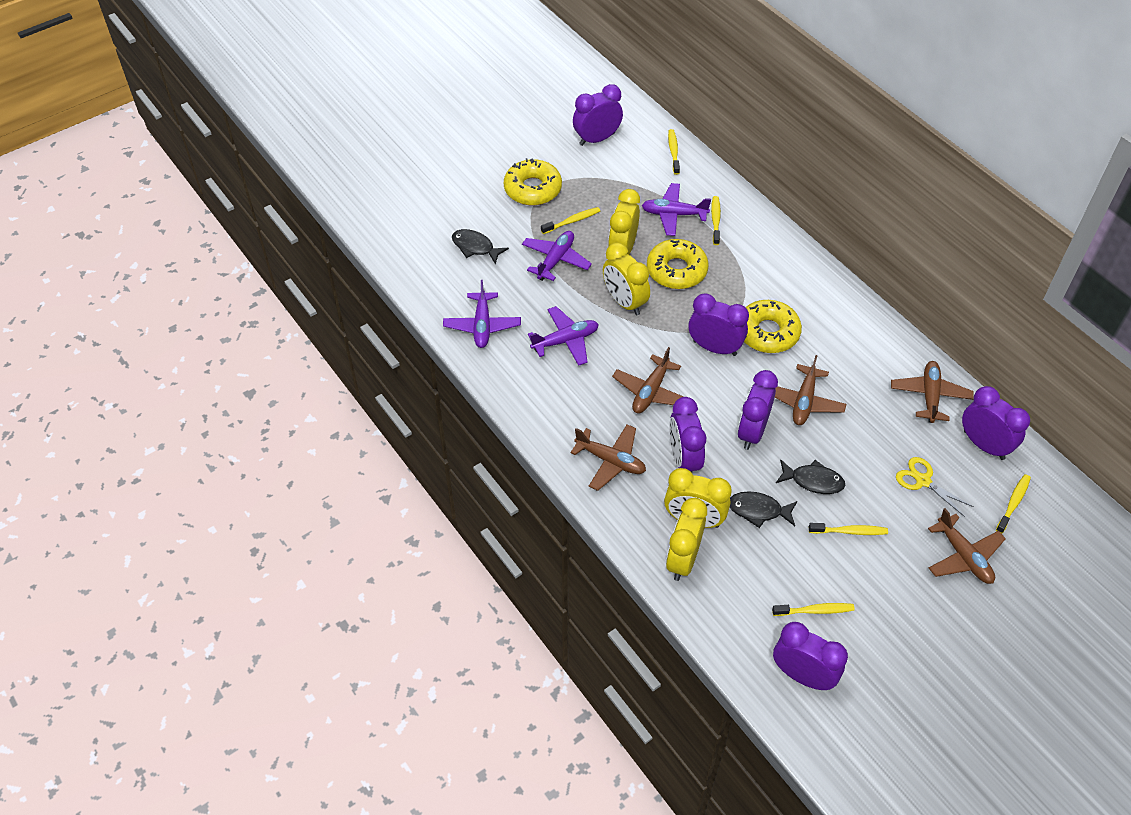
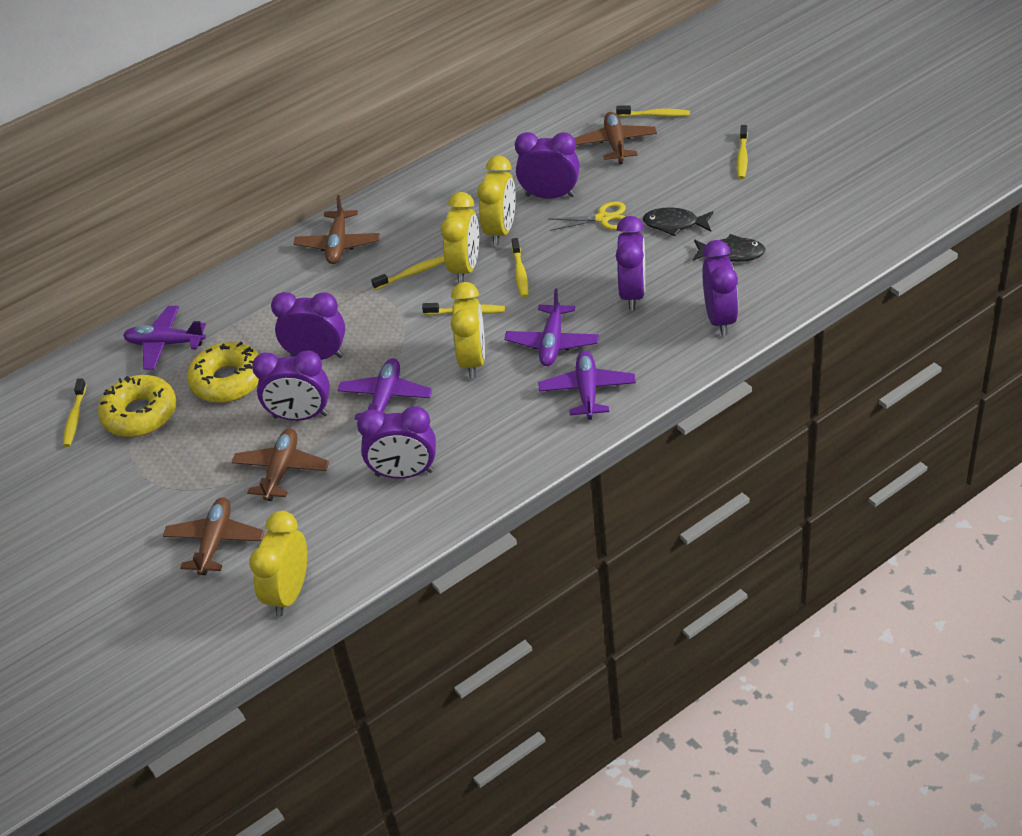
black fish: [452,229,509,265] [730,491,797,528] [776,459,845,494] = 3 -> [643,207,713,236] [693,234,765,262] = 2
brown plane: [570,424,646,491] [612,347,684,413] [775,355,846,425] [891,361,974,423] [928,508,1006,584] = 5 -> [163,497,265,575] [232,428,329,501] [294,195,380,264] [574,112,657,164] = 4
yellow donut: [504,158,562,205] [647,239,709,289] [744,300,802,353] = 3 -> [98,375,176,437] [187,342,259,403] = 2

